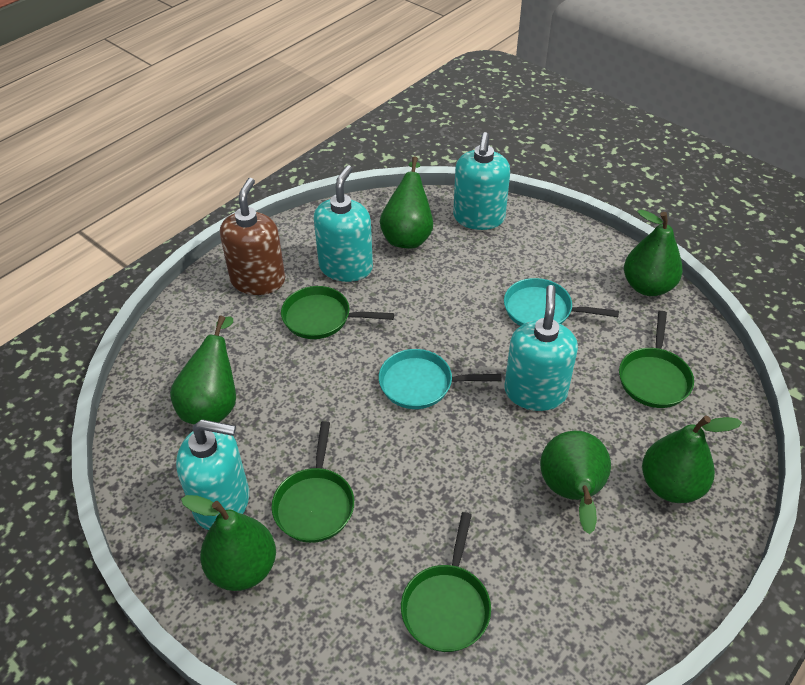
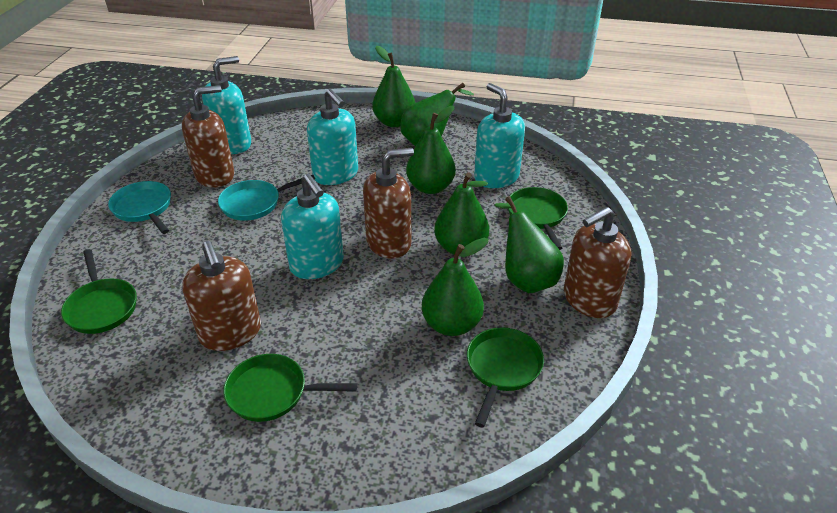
brown soap dispenser: [220,178,285,295] = 1 -> [182,85,235,188] [182,241,261,351] [363,148,414,259] [564,207,631,318] = 4

